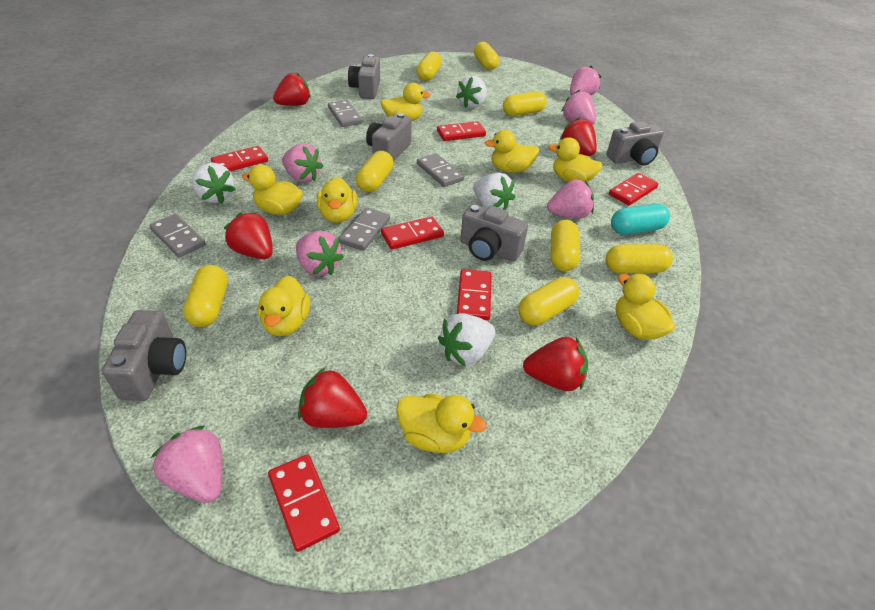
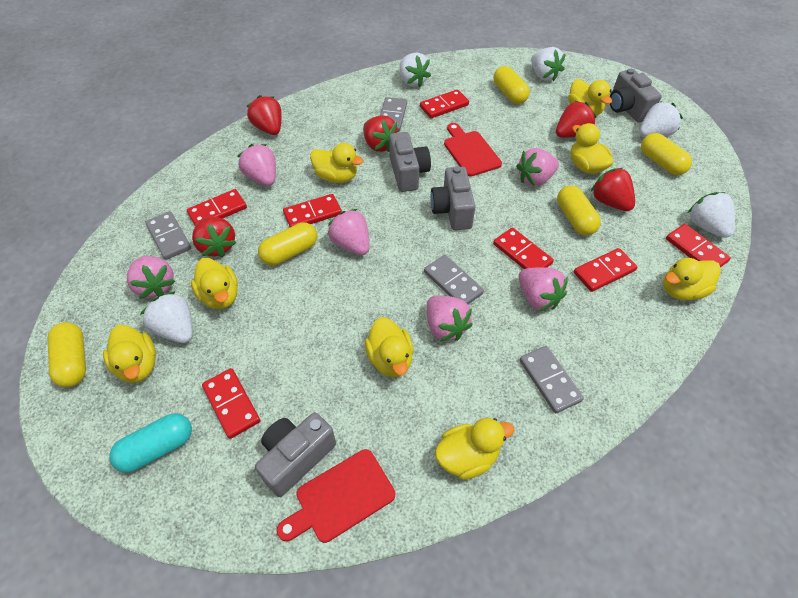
grey camera: [102,310,186,401] [348,54,380,99] [366,113,412,161] [460,204,528,261] [607,121,664,166] = 5 -> [255,412,336,497] [389,132,431,192] [430,166,476,230] [610,68,662,123] = 4
red cutting board: none = 0 -> [277,449,395,543] [444,123,502,177] = 2
red domino: [211,146,268,171] [268,454,340,552] [381,216,444,250] [437,121,486,141] [457,269,492,320] [609,173,659,205] = 6 -> [187,189,247,226] [202,368,260,439] [283,194,342,227] [420,89,469,118] [493,228,554,269] [574,248,637,292] [666,224,731,268] = 7
white strawberry: [192,163,236,203] [438,313,495,366] [456,76,487,108] [473,173,515,210] = 4 -> [140,291,193,343] [399,52,431,87] [531,47,565,81] [639,101,683,137] [688,192,735,238] = 5
yellow capsule: [183,265,228,327] [356,151,394,192] [416,52,442,81] [474,42,499,70] [503,91,547,116] [518,277,579,325] [551,220,580,271] [605,244,673,273] = 8 -> [48,322,86,387] [258,222,317,265] [494,66,530,104] [557,185,601,235] [641,133,692,175] = 5

